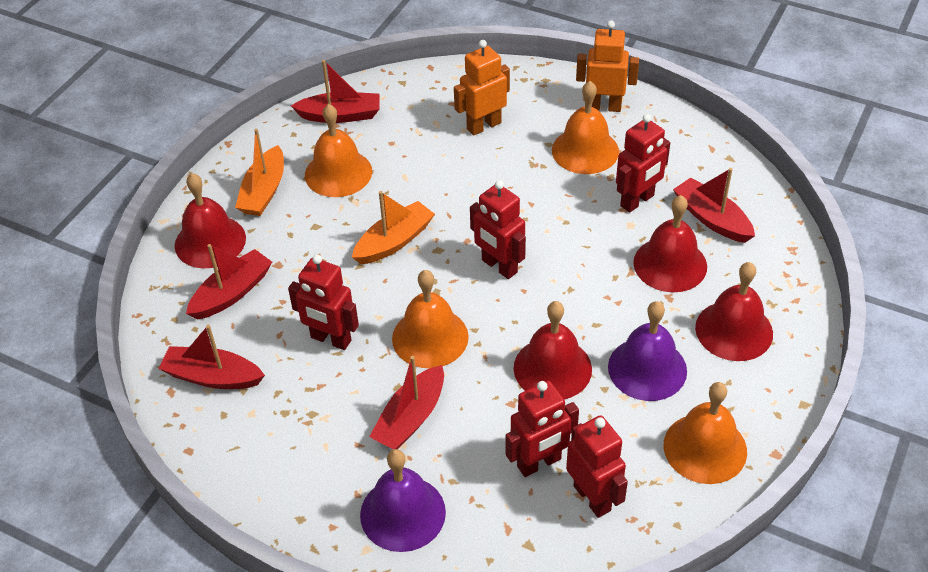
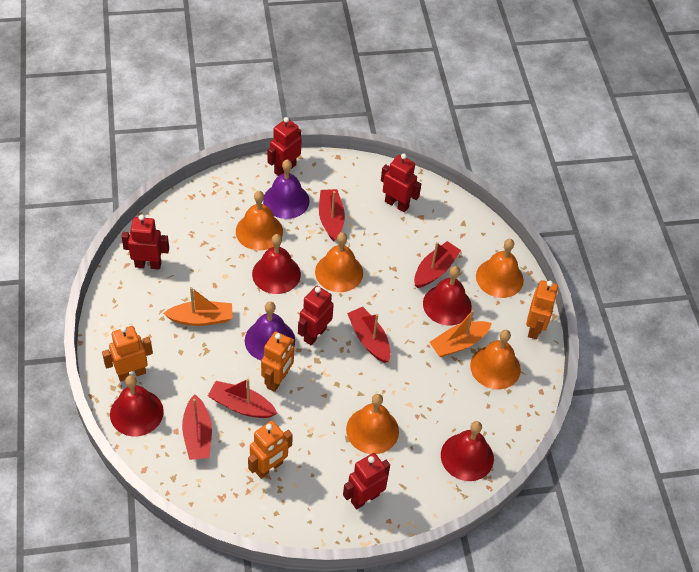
orange bell: [305,104,372,197] [392,270,469,368] [552,81,619,174] [664,382,747,484] = 4 -> [236,191,283,250] [315,233,363,292] [346,394,399,454] [470,330,521,389] [476,239,524,298] = 5
orange robot: [454,40,510,136] [576,20,639,112] = 2 -> [102,326,153,381] [248,421,293,479] [261,331,294,392] [526,280,558,339] = 4

